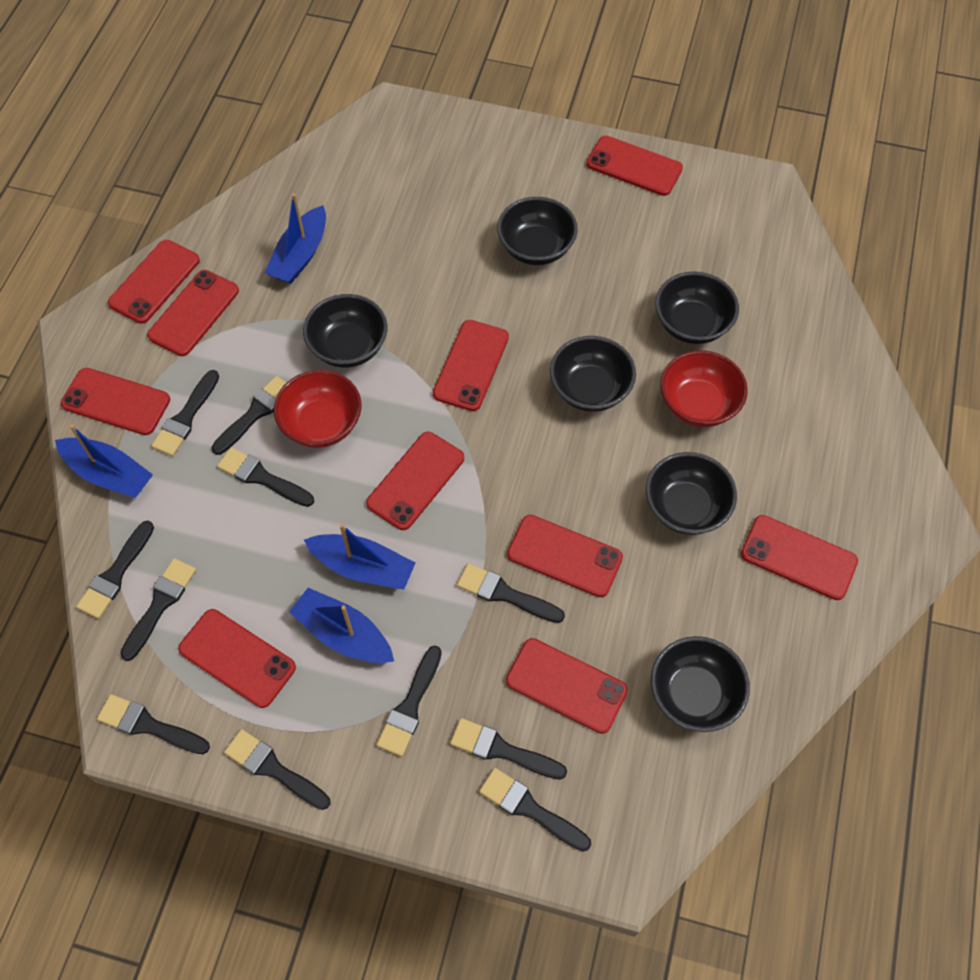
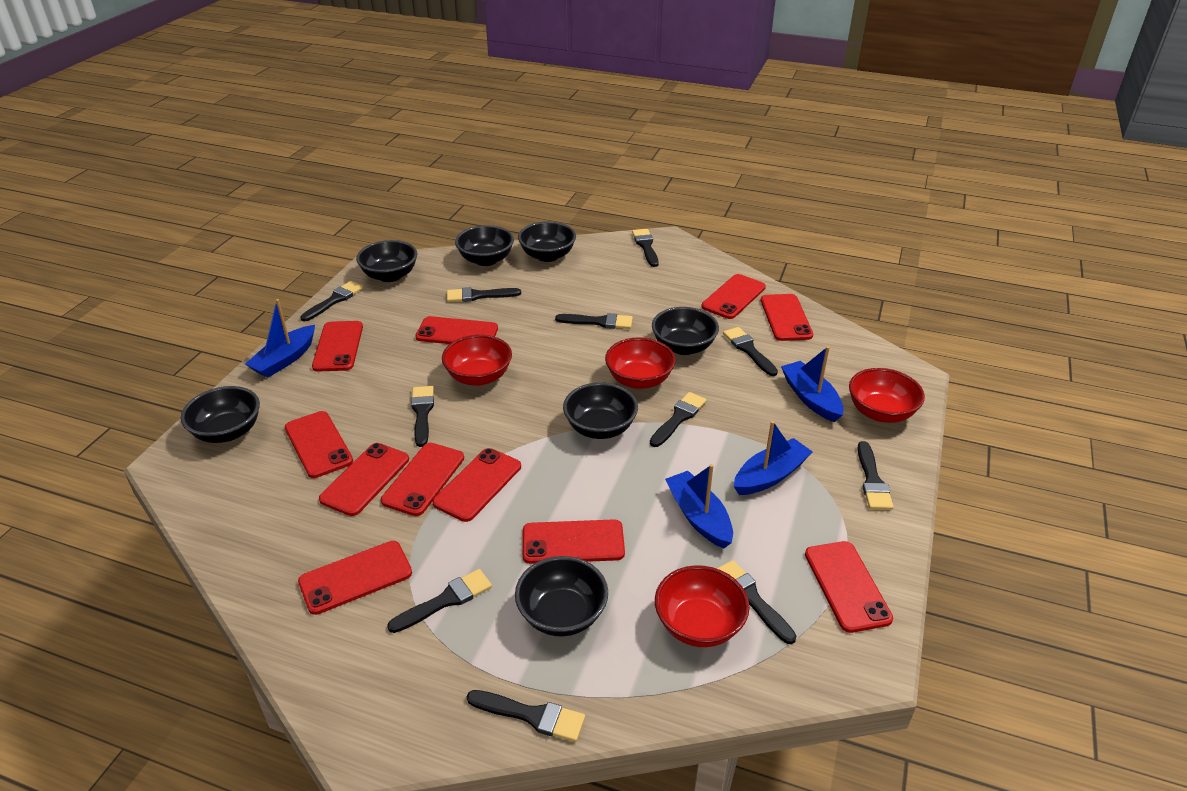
black bowl: [303,294,387,368] [497,197,578,265] [550,336,636,412] [646,452,737,535] [651,636,750,732] [655,271,739,344] = 6 -> [181,386,260,443] [356,240,418,282] [455,225,514,266] [515,556,608,637] [518,221,576,262] [563,382,638,439] [652,307,719,355] = 7
red bowl: [274,370,362,448] [660,350,748,427] = 2 -> [442,335,512,386] [605,337,676,389] [655,565,749,647] [849,368,925,423] = 4
red phone: [61,368,170,435] [108,240,200,324] [147,270,239,356] [178,609,296,708] [366,432,464,530] [433,320,509,411] [506,638,628,734] [507,515,623,597] [586,136,683,196] [741,515,858,600] = 10 -> [285,411,353,478] [298,541,412,615] [312,321,363,371] [319,443,409,516] [381,443,464,516] [415,316,498,344] [433,448,521,522] [523,519,625,564] [701,274,766,319] [761,294,813,341] [805,541,893,633] = 11

